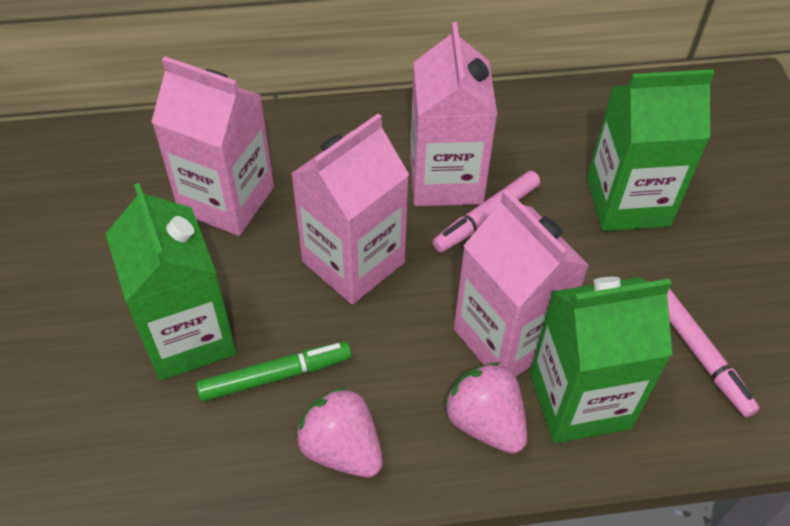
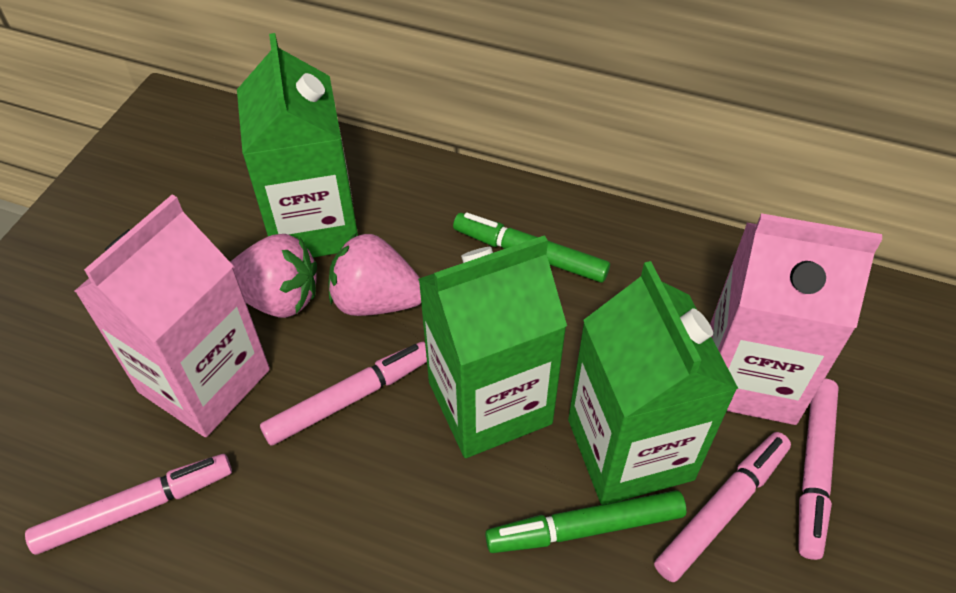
green marker: [196,342,351,402] = 1 -> [453,212,610,283] [485,490,686,553] = 2
pink carton: [152,57,274,236] [291,114,409,305] [410,22,497,206] [454,189,589,377] = 4 -> [74,195,270,437] [710,213,882,425] = 2
pink marker: [432,171,540,253] [667,289,760,417] = 2 -> [25,454,232,555] [260,342,427,446] [654,432,791,582] [798,379,839,560] = 4

